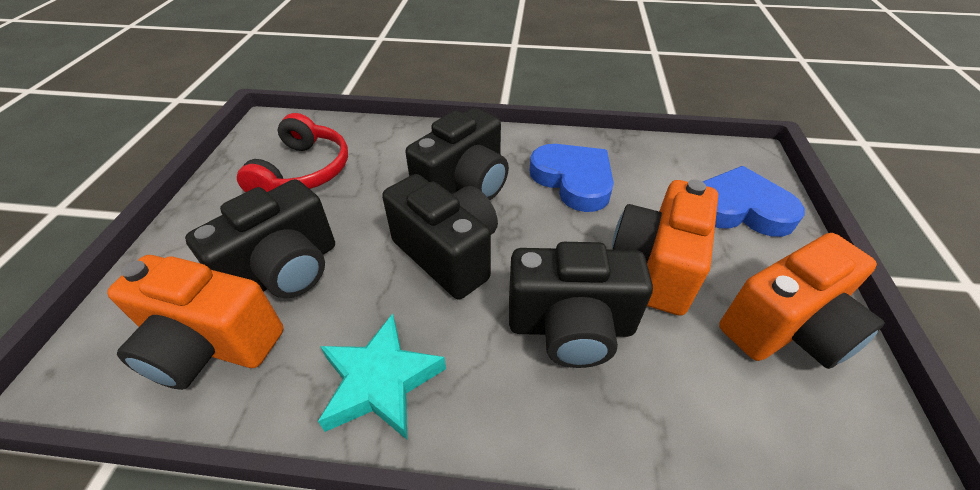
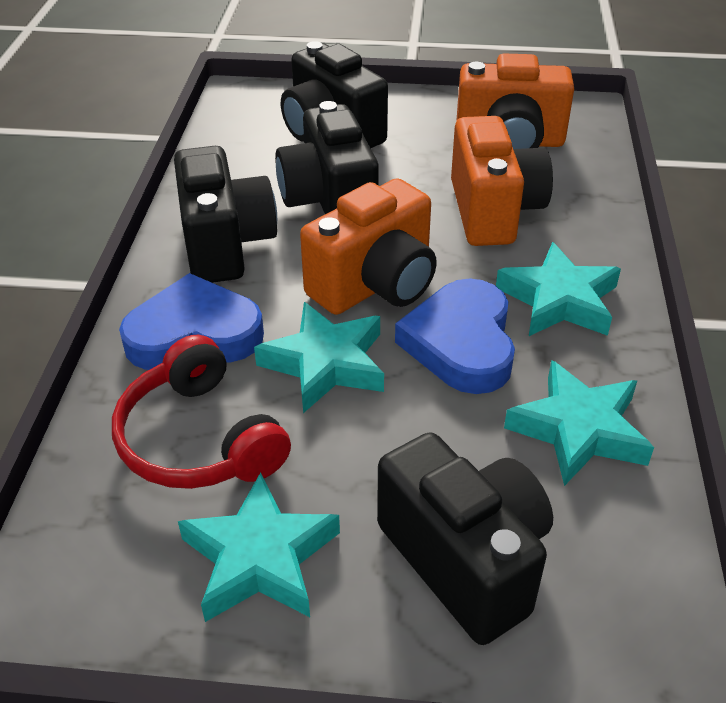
turquoise star: [318,313,446,440] = 1 -> [178,472,340,622] [254,302,384,413] [496,242,621,336] [504,360,654,486] = 4

